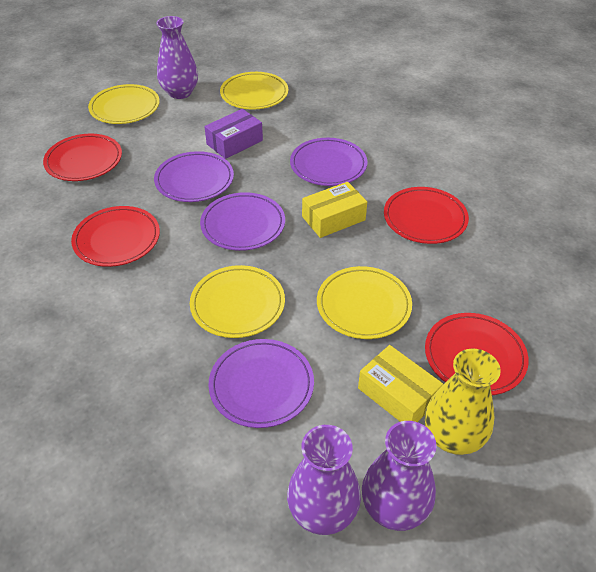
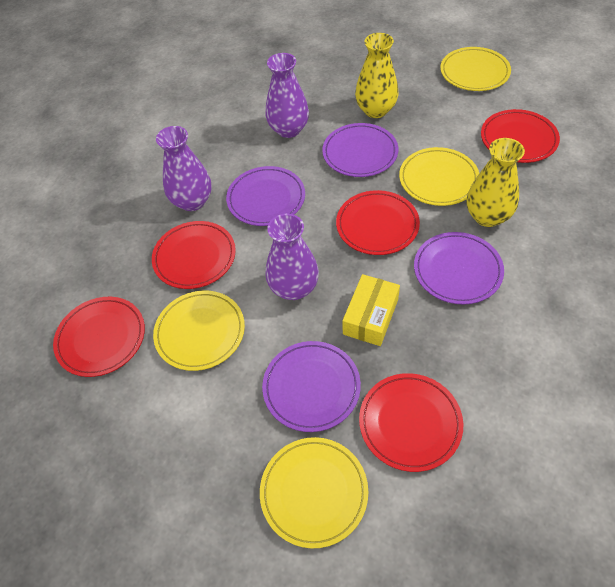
purple box: [204,109,263,159] = 1 -> none = 0
red plate: [43,133,122,181] [71,206,160,267] [384,187,469,244] [425,313,529,395] = 4 -> [53,297,145,377] [152,221,236,289] [336,190,420,255] [359,373,463,472] [481,109,560,163] = 5
yellow box: [302,182,367,238] [358,345,443,422] = 2 -> [342,274,400,346] = 1
yellow vase: [425,348,501,455] = 1 -> [355,33,398,118] [467,138,525,227] = 2

